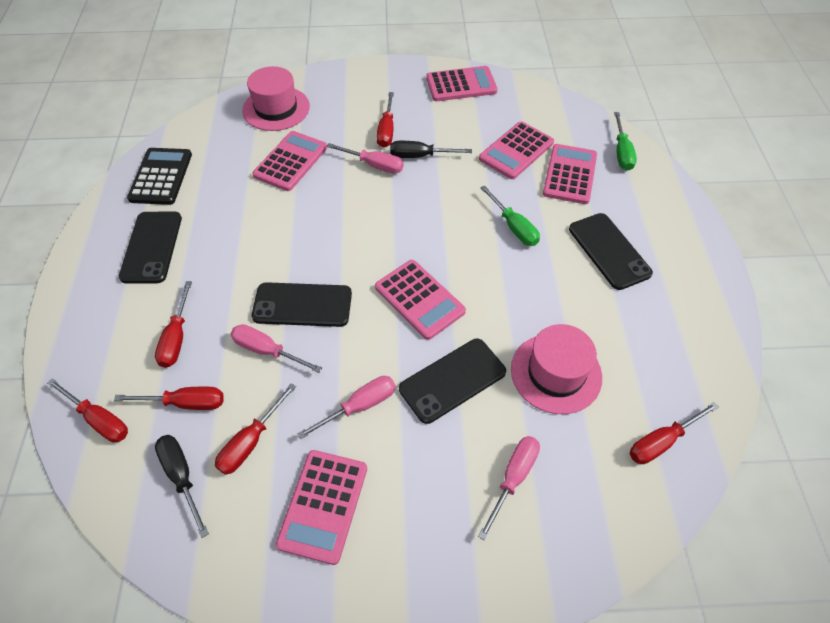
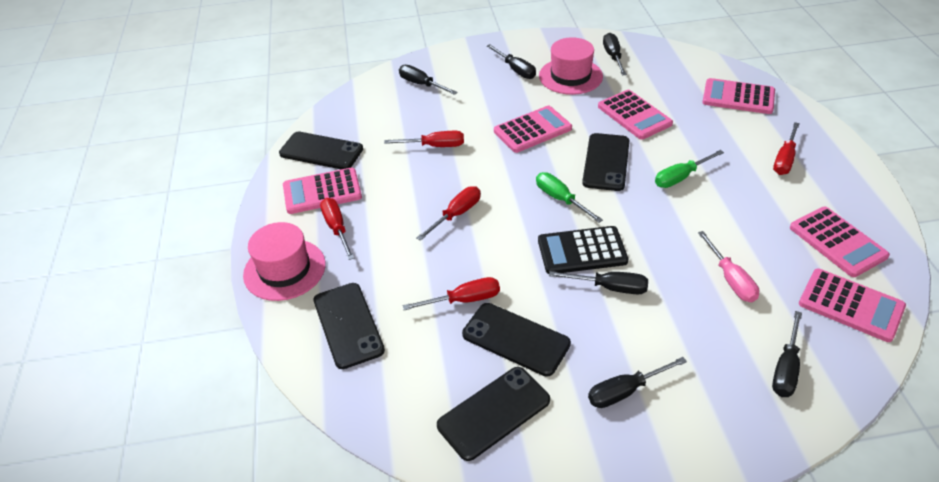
black phone: [119,212,182,284] [252,282,352,327] [399,339,506,424] [569,213,653,290] = 4 -> [279,132,363,169] [313,283,385,369] [437,367,550,461] [462,303,571,377] [582,133,630,191] = 5
black screwdriver: [155,435,209,538] [390,141,472,158] = 2 -> [399,65,458,95] [487,44,536,79] [549,271,648,294] [588,357,687,408] [603,33,627,75] [772,311,802,397] = 6
pink screwdriver: [231,324,322,373] [297,376,396,440] [326,143,404,173] [478,436,540,541] = 4 -> [698,231,759,302] = 1
red screwdriver: [47,378,128,443] [114,387,224,410] [155,281,192,368] [215,384,296,475] [376,92,394,148] [629,402,719,464] = 6 -> [320,198,354,260] [384,131,464,147] [402,277,500,310] [416,186,481,241] [773,122,800,175] = 5

